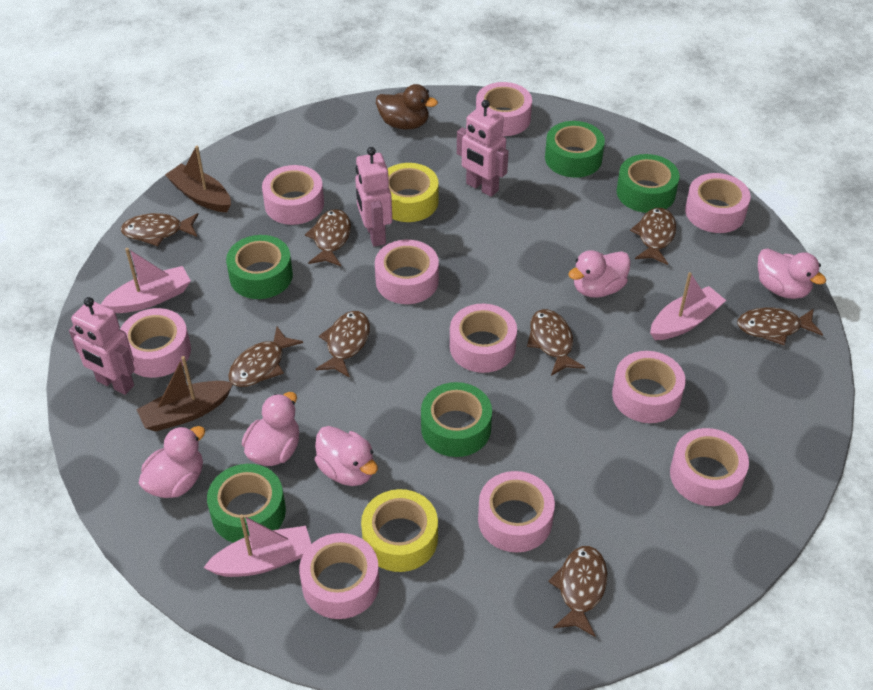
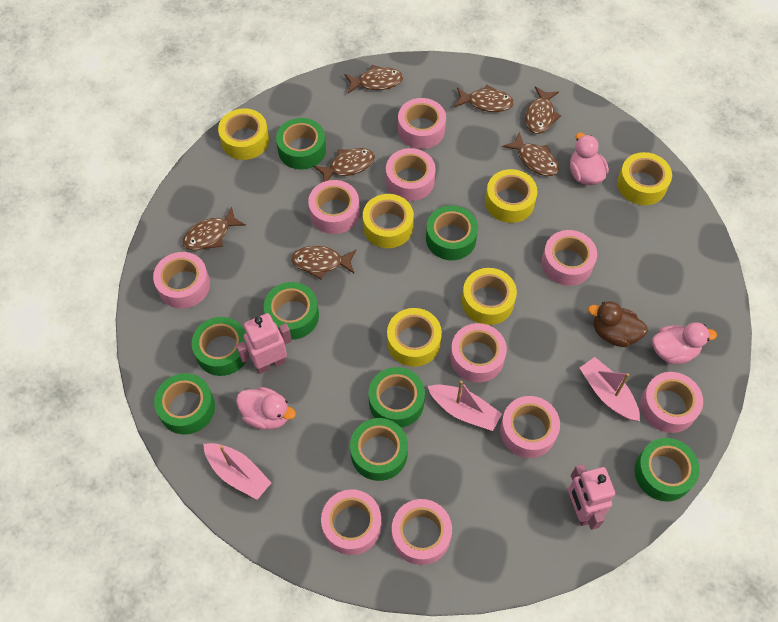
brown boat: [136,356,234,431] [165,146,231,212] = 2 -> none = 0
brown fish: [121,213,198,246] [228,327,303,387] [305,209,351,266] [316,311,370,378] [527,309,585,376] [548,546,607,637] [630,208,676,265] [737,307,823,345] = 8 -> [182,207,246,250] [291,246,356,280] [314,148,375,182] [345,65,403,94] [454,85,514,112] [502,132,559,176] [525,86,561,134] = 7
green tape: [207,464,286,543] [226,235,293,299] [421,382,492,457] [545,121,605,178] [617,154,680,213] = 5 -> [154,373,215,435] [192,317,249,376] [264,282,319,340] [276,118,326,170] [350,418,408,481] [369,367,425,428] [426,205,478,260] [634,438,700,502] = 8
pink duck: [138,426,205,498] [242,392,299,466] [315,426,378,486] [568,250,631,298] [758,248,826,299] = 5 -> [236,387,296,430] [570,133,609,185] [652,322,717,364] = 3
pink robot: [69,297,135,395] [355,147,392,247] [457,100,509,197] = 3 -> [236,313,292,374] [568,464,615,530] = 2
yellow tape: [361,489,438,572] [388,163,438,222] = 2 -> [218,108,269,160] [363,194,414,248] [387,308,442,367] [462,268,517,325] [485,169,538,223] [617,152,672,205] = 6

